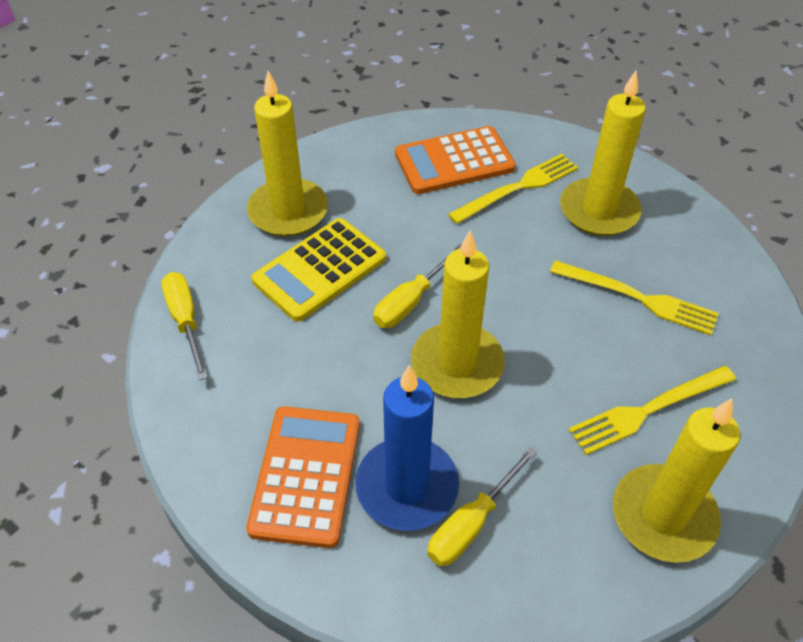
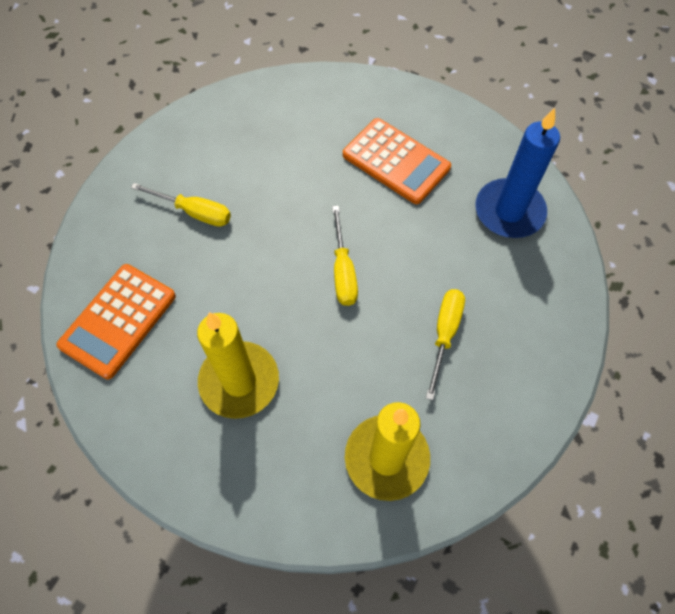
yellow calculator: [251,218,386,322] = 1 -> none = 0
yellow candle: [247,71,328,237] [411,230,505,398] [560,71,646,236] [613,398,740,563] = 4 -> [197,312,279,419] [345,402,430,501] = 2
yellow fork: [448,154,578,224] [550,260,719,335] [568,366,736,455] = 3 -> none = 0

